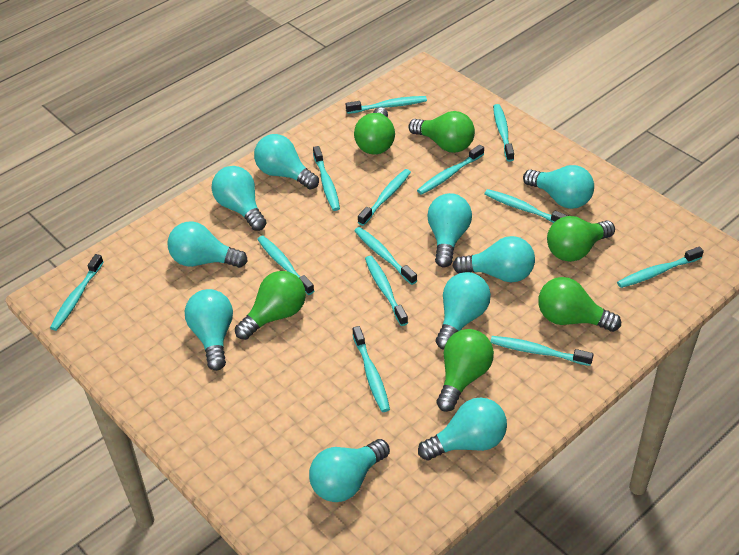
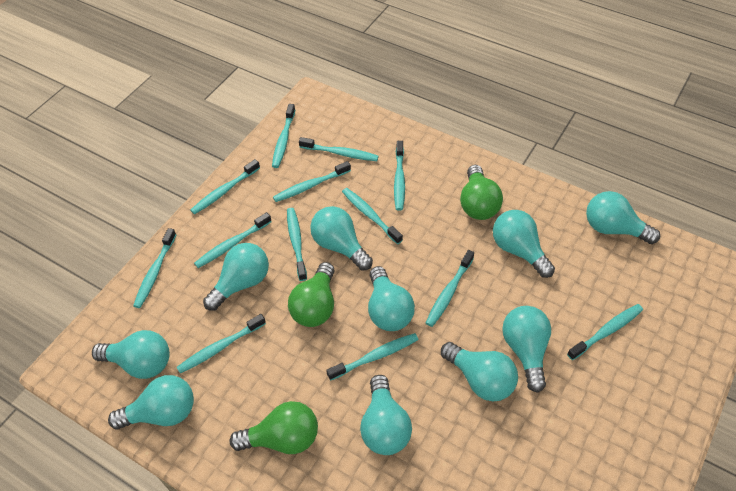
green light bulb: [235,271,306,340] [354,107,395,155] [408,111,475,153] [437,329,494,412] [538,277,621,332] [547,216,615,262] = 6 -> [230,401,318,454] [288,262,334,327] [460,165,503,220] = 3

